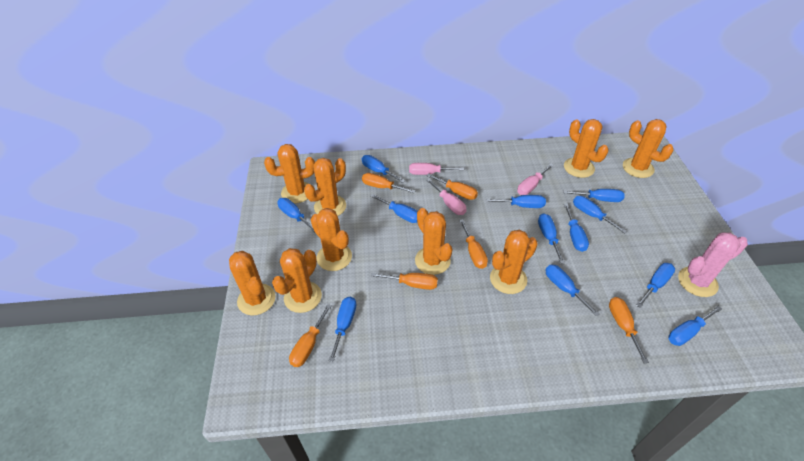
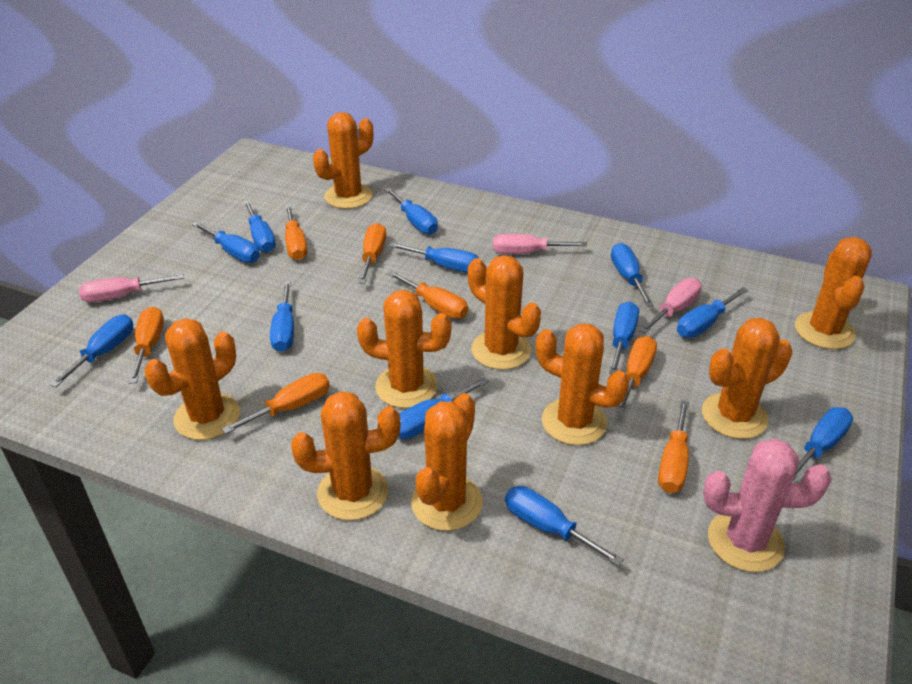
orange screwdriver: [289,304,331,367] [362,173,416,193] [371,273,438,290] [426,173,478,200] [459,219,488,269] [609,297,649,363] = 6 -> [129,307,164,384] [222,373,330,434] [285,205,307,260] [358,223,386,284] [387,271,468,319] [615,336,657,413] [658,400,689,493] = 7

